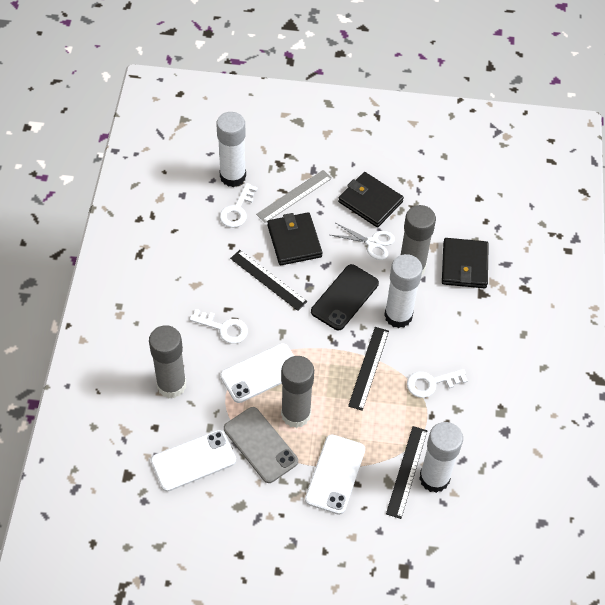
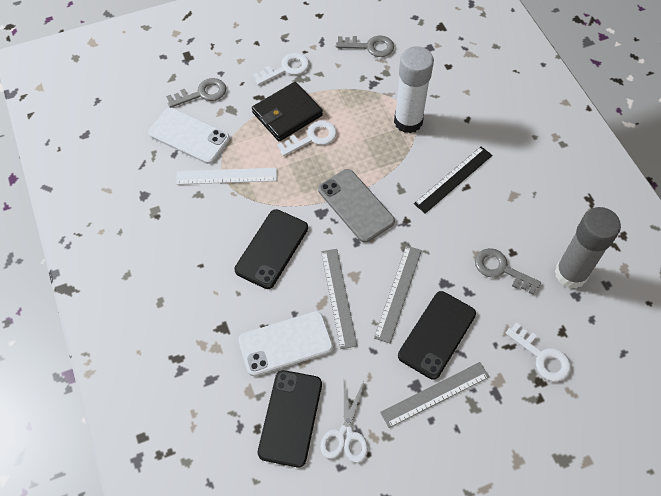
black phone: [311,264,379,330] = 1 -> [234,209,308,289] [258,370,322,467] [398,291,476,380] = 3
black ruler: [230,250,307,311] [348,327,389,411] [386,426,427,519] = 3 -> [414,146,492,214] = 1
black wallet: [267,212,322,265] [338,172,404,227] [442,238,489,288] = 3 -> [252,82,323,141] = 1
grey glue stick: [149,325,186,398] [281,356,314,428] [401,205,436,276] = 3 -> [555,207,621,289] = 1
grey key: none = 0 -> [166,78,226,108] [336,36,394,57] [475,248,541,295] = 3
grey ruler: [256,170,332,223] = 1 -> [321,249,358,349] [374,245,422,344] [380,362,489,428] = 3
white glue stick: [216,112,246,187] [384,254,422,328] [419,422,463,493] = 3 -> [394,46,434,133] = 1
white phone: [151,430,236,492] [220,343,294,403] [305,435,365,515] = 3 -> [148,108,230,164] [239,311,333,376] = 2
white ruler: none = 0 -> [176,168,277,185] = 1

